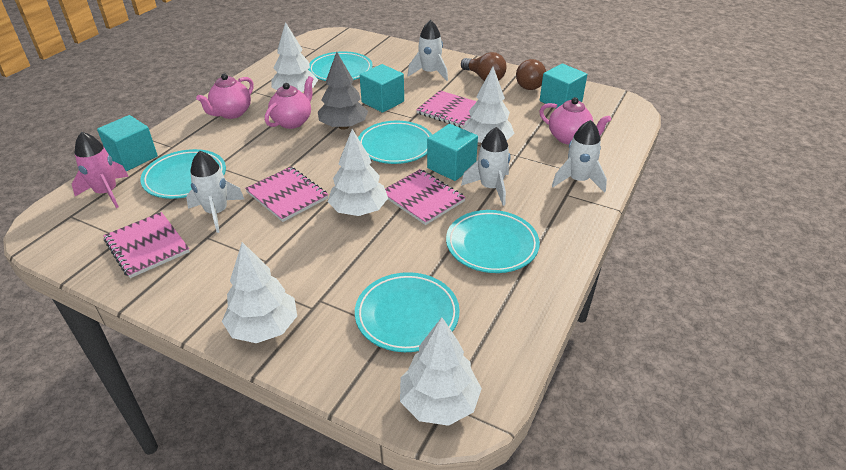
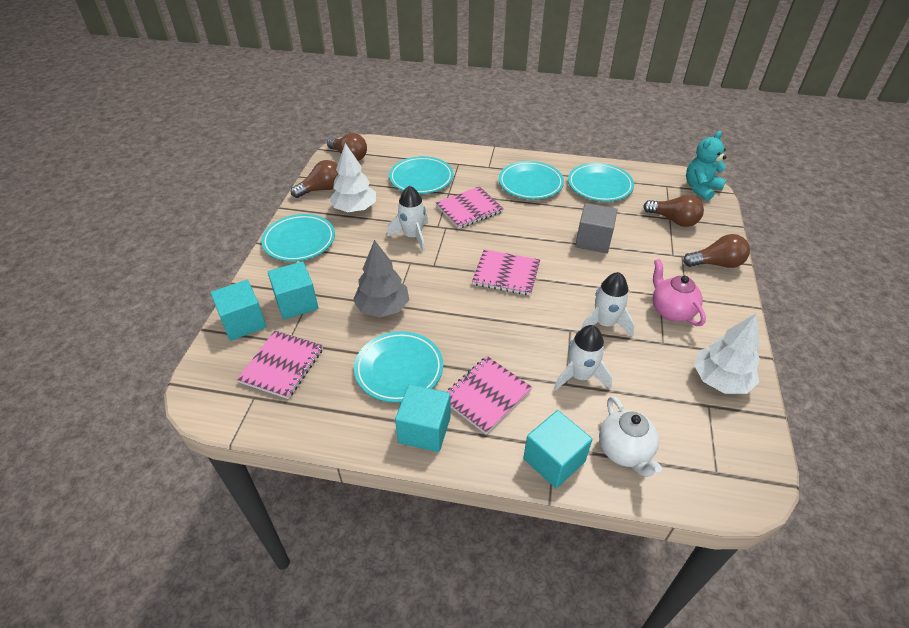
brown light bulb: [461,52,507,81] [516,59,546,90] = 2 -> [291,160,338,198] [327,133,367,161] [643,195,704,227] [683,234,750,268] = 4
grey cube: none = 0 -> [575,203,618,253] = 1
pink rocket: [72,132,129,208] = 1 -> none = 0
pink teapot: [196,74,254,119] [265,76,313,129] [539,97,611,144] = 3 -> [652,259,706,326] = 1
turquoise teddy bear: none = 0 -> [686,131,726,201] = 1
white rocket: [186,151,245,233] [407,20,448,81] [461,127,510,206] [552,120,607,193] = 4 -> [387,186,428,252] [554,325,613,391] [581,272,635,337] = 3
white teapot: none = 0 -> [599,396,662,477] = 1
white tree: [222,242,297,343] [271,22,318,92] [328,129,388,216] [400,317,482,426] [463,67,515,143] = 5 -> [329,143,376,212] [694,313,760,394] = 2

